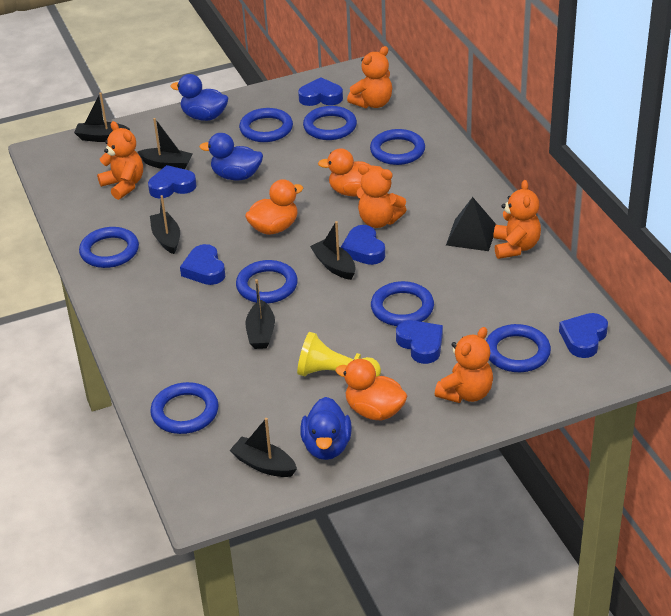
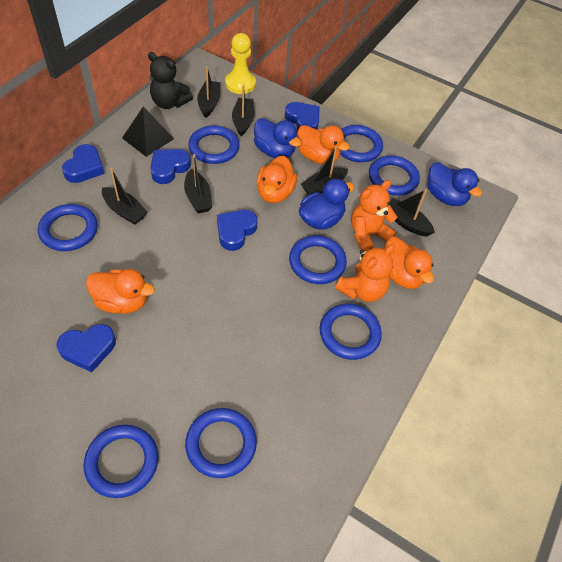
black teddy bear: none = 0 -> [148,52,193,109] = 1
blue heart: [148,165,196,198] [180,244,225,285] [298,77,343,106] [341,225,385,265] [396,320,443,364] [559,313,608,358] = 6 -> [56,324,116,372] [62,144,105,183] [150,149,191,184] [217,210,258,251] [285,102,320,130] = 5
orange duck: [245,179,303,235] [318,148,382,197] [335,359,407,421] = 3 -> [86,269,155,314] [257,156,297,203] [297,125,350,164] [383,237,434,289] = 4
orange teddy bear: [97,121,143,200] [347,46,392,108] [357,164,406,228] [435,327,493,403] [493,180,541,259] = 5 -> [335,244,395,302] [351,180,397,251] = 2

